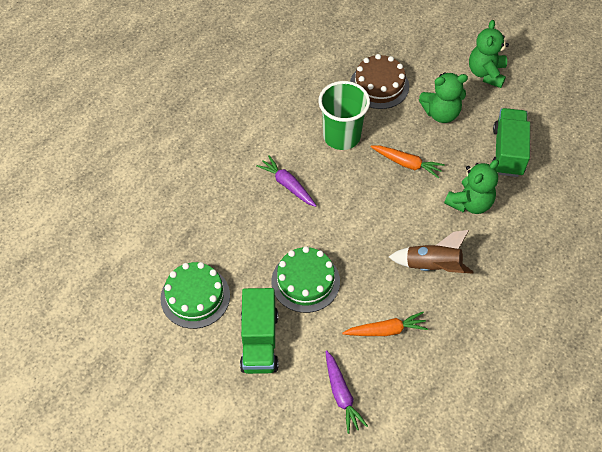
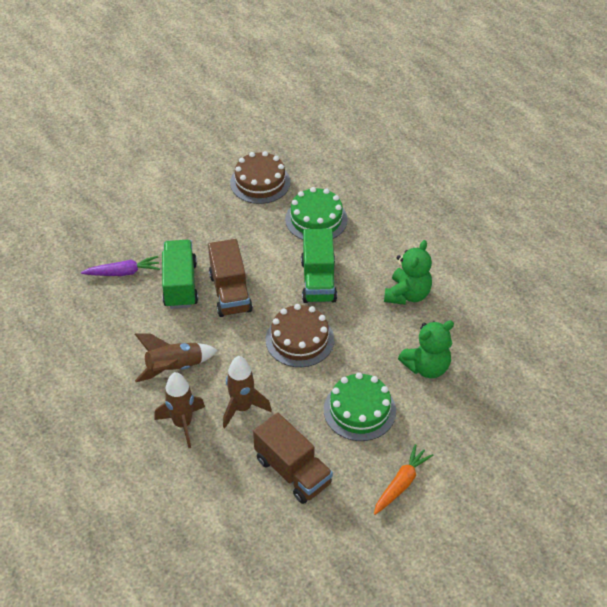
brown cake: [350,54,409,109] = 1 -> [230,151,290,204] [265,304,334,367] = 2
brown rocket: [389,230,473,274] = 1 -> [135,333,218,382] [154,372,205,448] [223,356,272,428] = 3
brown truck: none = 0 -> [208,239,253,317] [253,413,333,504] = 2
green cup: [318,81,370,150] = 1 -> none = 0
green teddy bear: [419,72,468,123] [444,159,499,214] [469,20,509,88] = 3 -> [384,240,432,305] [398,320,454,378] = 2
orange carrot: [342,312,428,336] [371,145,445,179] = 2 -> [374,444,434,515] = 1
purple carrot: [256,155,316,207] [325,350,368,434] = 2 -> [81,256,160,276] = 1

